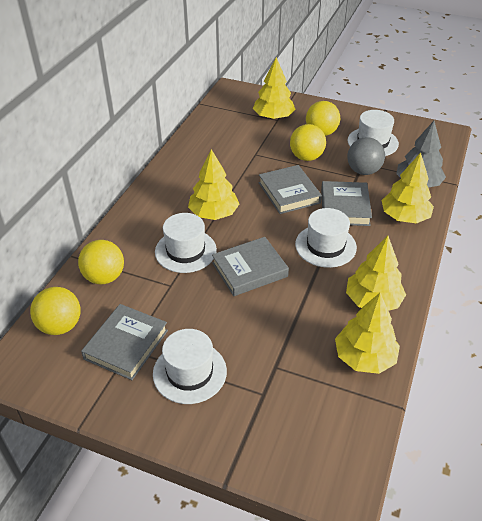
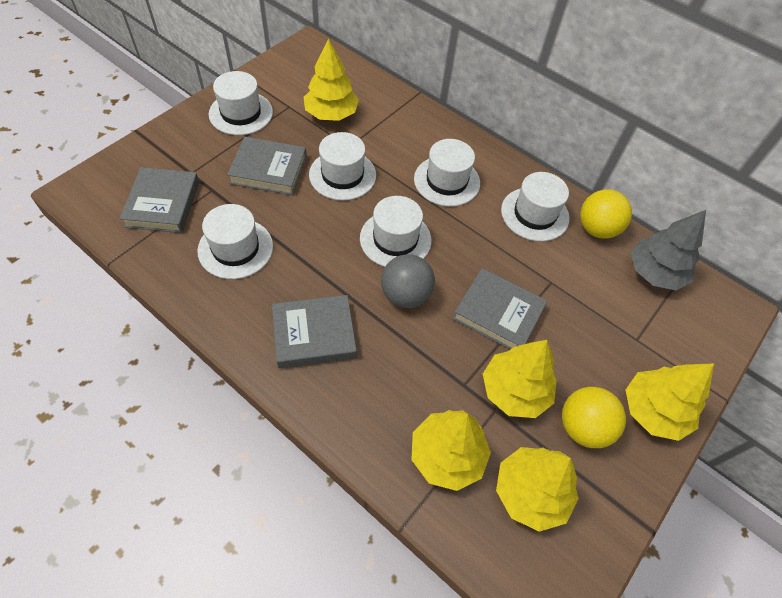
white hat: [153,329,227,404] [155,213,217,273] [295,208,357,268] [347,110,399,156] = 4 -> [197,204,273,279] [209,71,273,135] [309,132,376,201] [360,196,431,267] [414,139,480,207] [501,172,570,242] = 6
yellow ball: [30,287,81,335] [78,240,124,284] [290,124,326,161] [306,101,340,136] = 4 -> [562,387,626,448] [580,189,632,239] = 2

